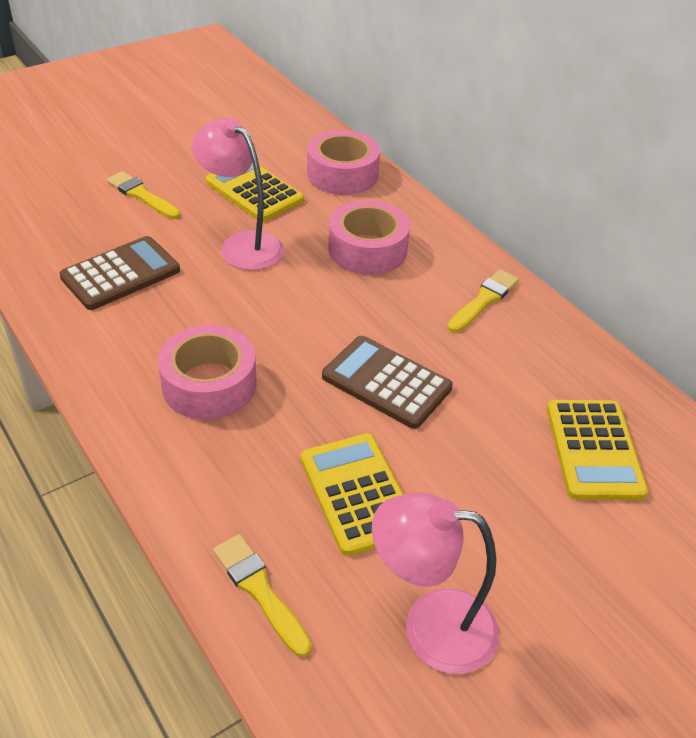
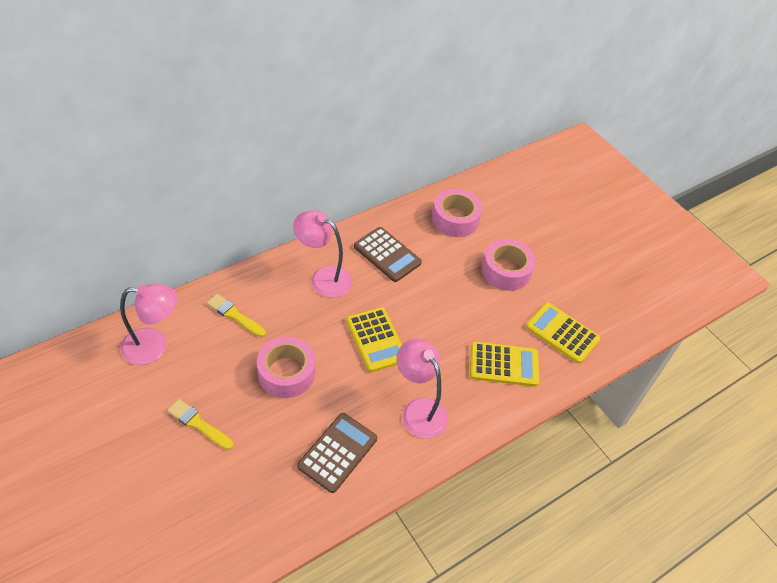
pink lamp: [191,118,284,270] [372,492,499,674] = 2 -> [120,284,177,365] [293,210,352,298] [397,338,448,439] = 3
yellow brush: [106,171,180,219] [213,534,312,657] [447,269,519,333] = 3 -> [167,399,233,450] [207,294,266,337] = 2

